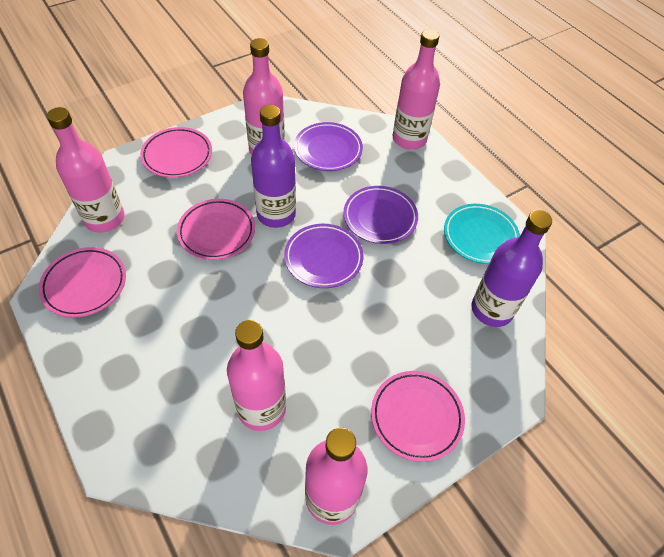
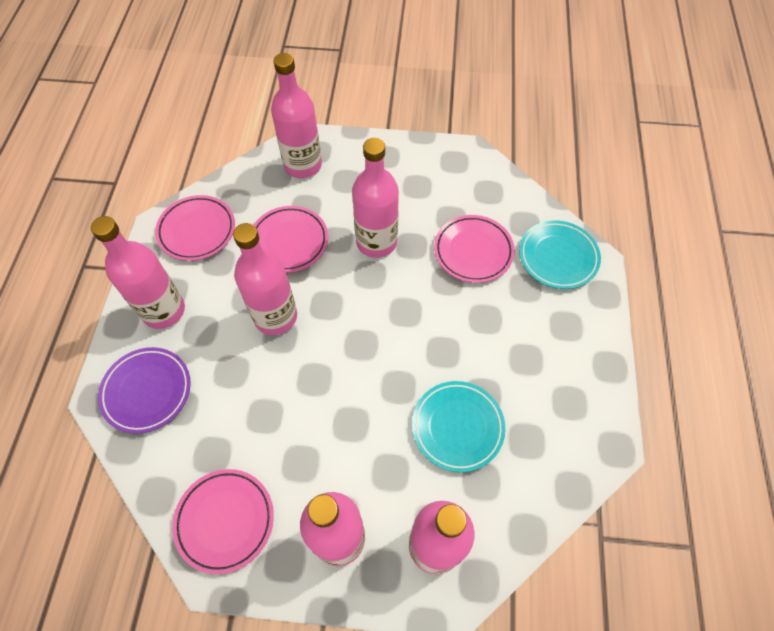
pink bottle: [47,107,125,233] [227,320,286,431] [243,38,285,155] [305,428,367,525] [392,29,440,150] = 5 -> [91,216,185,329] [233,223,297,335] [271,53,322,178] [300,492,365,566] [352,138,399,258] [409,501,475,574] = 6
purple bottle: [251,105,296,228] [471,210,552,327] = 2 -> none = 0
purple plate: [284,224,363,288] [294,122,363,171] [343,186,418,244] = 3 -> [98,347,191,434] = 1
turquoise plate: [444,204,520,264] = 1 -> [412,381,505,472] [519,220,601,289] = 2

